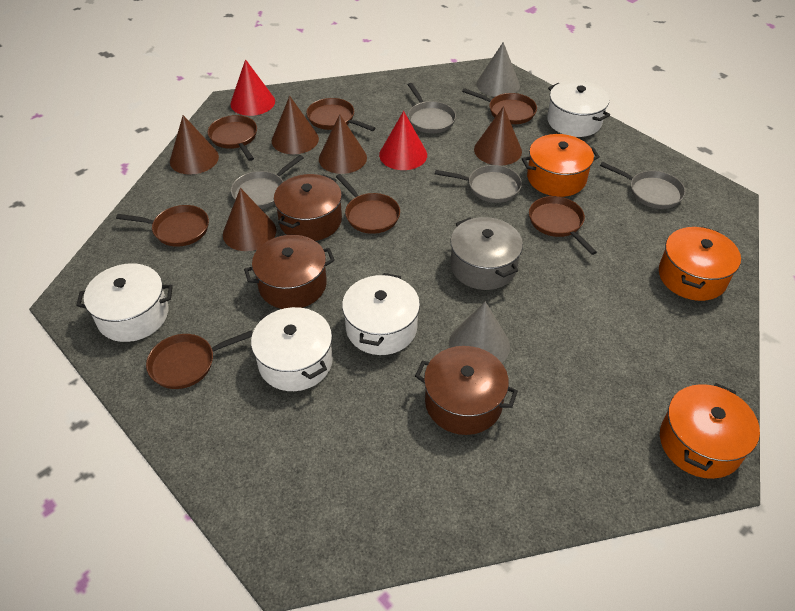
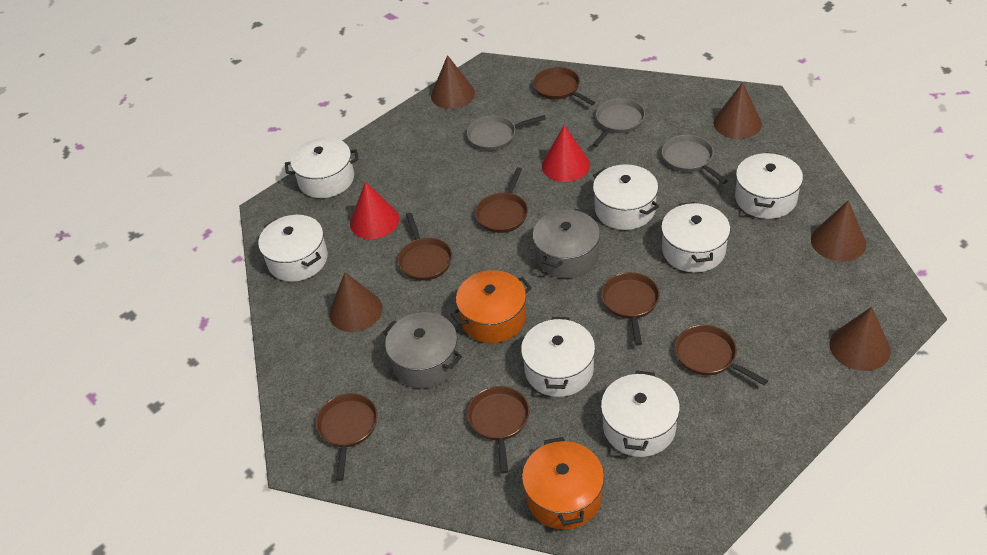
brown pot: [244,235,335,309] [274,174,342,241] [415,346,518,435] = 3 -> none = 0
grey cone: [449,301,510,363] [477,42,520,97] = 2 -> none = 0
grey pan: [231,155,304,209] [408,83,456,133] [435,165,522,203] [600,162,686,209] = 4 -> [467,115,546,151] [592,98,645,147] [662,135,728,184] = 3
grey pot: [450,217,523,290] = 1 -> [383,312,462,388] [533,209,600,278] = 2
orange pot: [522,134,600,197] [659,227,741,301] [660,383,760,479] = 3 -> [450,270,532,343] [522,437,604,530] = 2
white pot: [76,264,173,342] [251,307,333,391] [342,273,420,355] [547,80,610,137] = 4 -> [258,215,328,282] [285,137,359,198] [521,317,595,397] [593,164,659,230] [601,370,680,457] [661,202,730,273] [735,152,803,219] = 7

